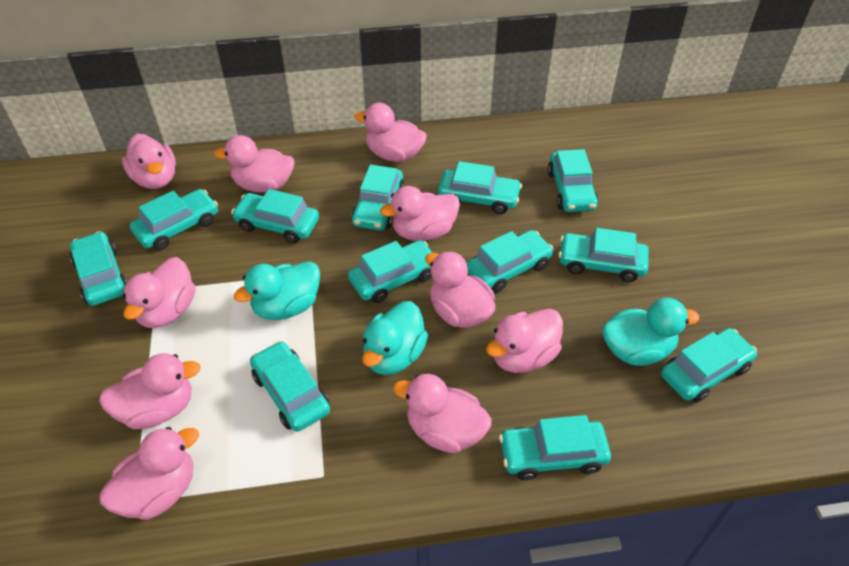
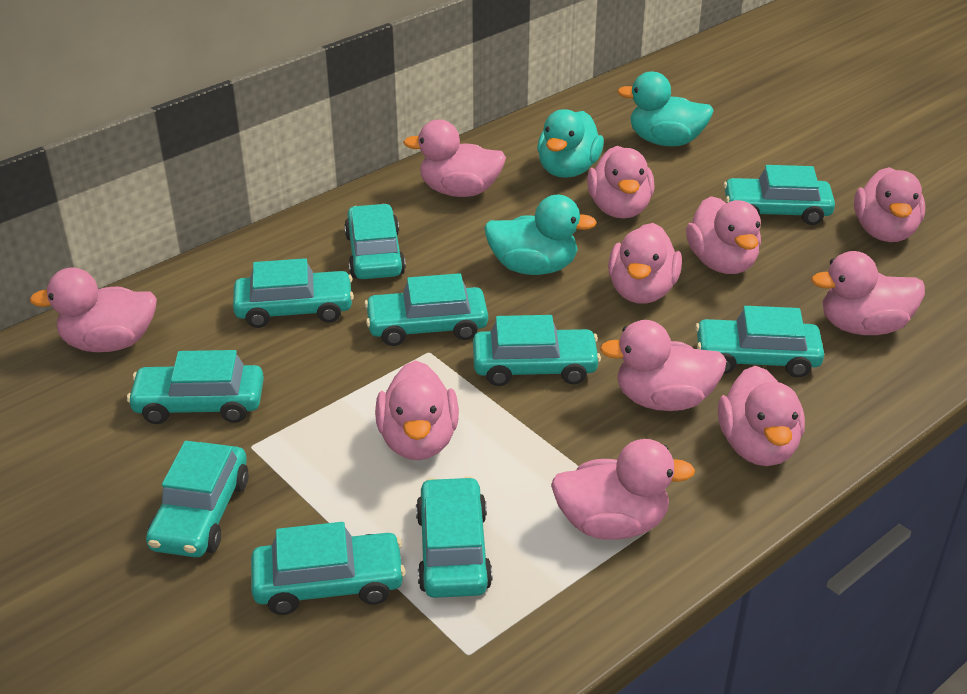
pink duck: [99,353,201,429] [99,427,199,520] [122,134,176,189] [123,257,195,328] [214,135,294,193] [354,103,427,162] [380,186,460,241] [393,374,492,453] [425,251,495,328] [486,309,563,373] = 10 -> [29,268,157,352] [375,360,459,460] [403,120,506,197] [551,439,695,540] [587,146,655,218] [600,320,727,411] [608,223,682,304] [686,196,761,274] [718,366,805,466] [811,251,925,335] [854,167,925,242] = 11
turquoise car: [70,231,127,306] [130,189,218,250] [231,189,319,243] [250,341,330,432] [348,240,432,303] [351,165,404,231] [438,161,522,214] [467,230,554,293] [499,415,611,480] [548,149,598,212] [559,228,649,282] [661,328,757,403] = 12 -> [127,350,264,424] [146,441,249,557] [233,258,354,328] [251,522,406,615] [344,204,406,279] [364,273,488,346] [416,476,493,598] [473,315,601,386] [695,306,824,378] [723,165,835,225] = 10

